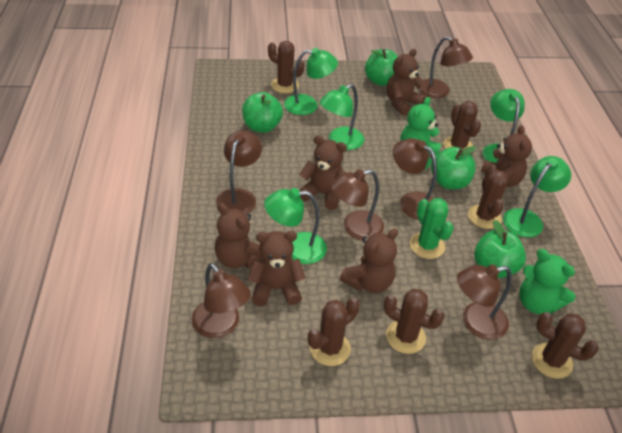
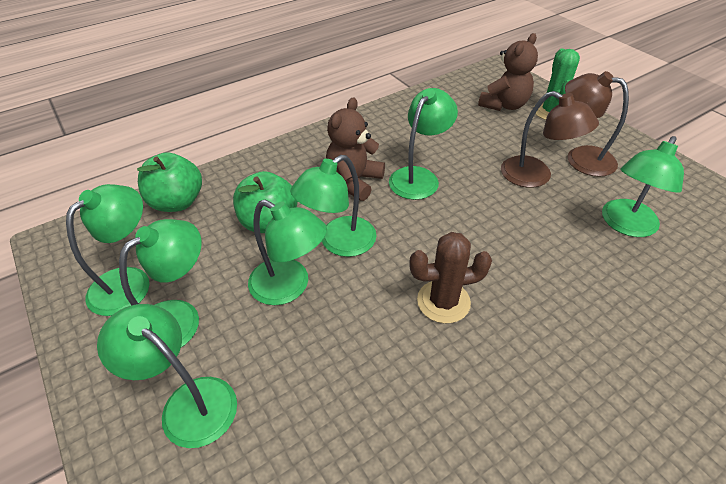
brown cactus: [268,41,304,93] [308,298,360,366] [383,289,445,354] [443,101,481,154] [468,165,508,229] [532,312,599,379] = 6 -> [409,232,492,323] = 1
brown lamp: [192,263,251,338] [216,130,262,214] [331,169,384,240] [393,138,437,219] [418,36,473,98] [457,264,512,340] = 6 -> [501,91,599,188] [565,71,629,177] = 2
brown teddy bear: [215,203,261,269] [247,231,306,307] [299,135,347,210] [340,229,398,293] [387,49,426,116] [481,125,532,191] = 6 -> [326,97,385,201] [478,33,538,111] = 2
green apple: [242,92,283,133] [365,49,398,86] [431,146,476,189] [474,220,526,278] = 4 -> [137,152,202,212] [233,171,298,233] = 2
green lamp: [264,188,327,264] [284,48,338,115] [320,84,364,150] [482,89,525,163] [503,156,571,237] = 5 -> [66,184,149,316] [97,304,237,448] [119,219,202,347] [248,200,327,305] [290,155,377,257] [389,88,458,200] [602,136,684,237] = 7
green teddy bear: [400,97,441,170] [519,249,575,314] = 2 -> none = 0

